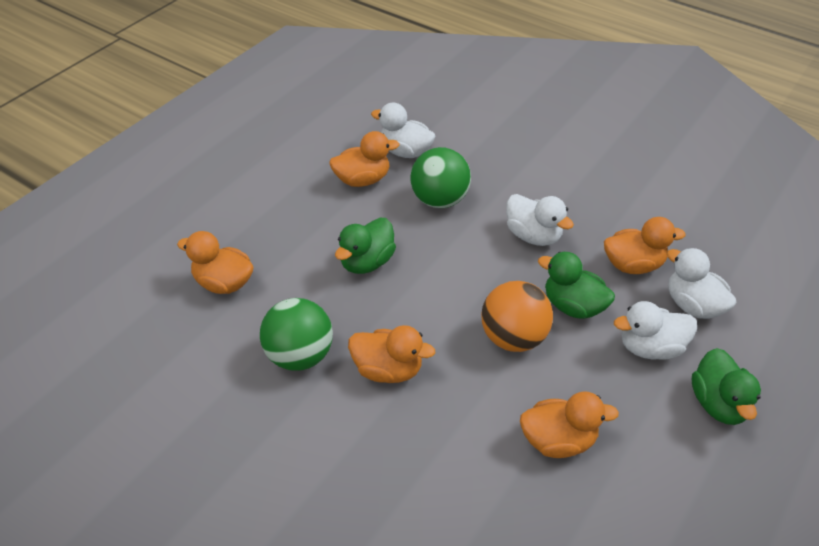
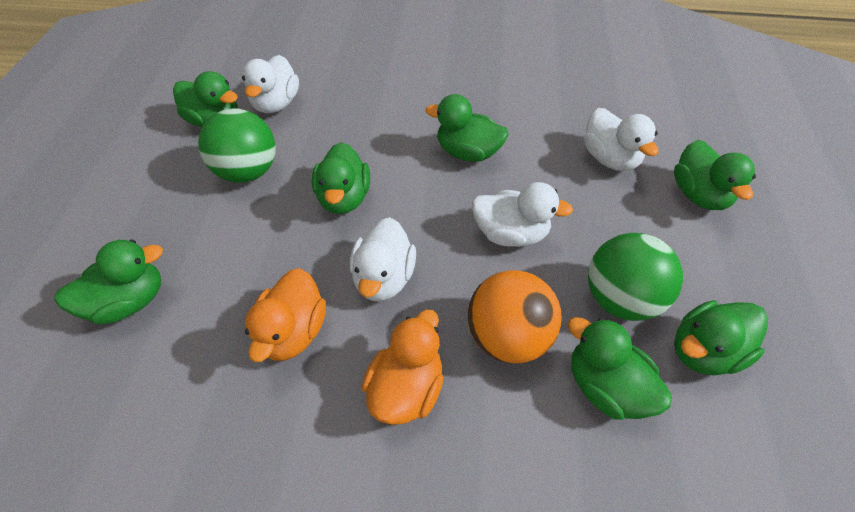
green duck: [335,218,396,274] [538,252,615,319] [692,348,761,425] = 3 -> [55,239,163,325] [173,71,238,127] [312,142,370,214] [425,94,509,162] [567,317,672,420] [674,140,756,210] [674,300,768,375] = 7
orange duck: [177,231,254,294] [329,131,400,187] [348,325,435,383] [520,391,619,458] [604,217,686,274] = 5 -> [245,268,326,362] [362,309,443,425] = 2

